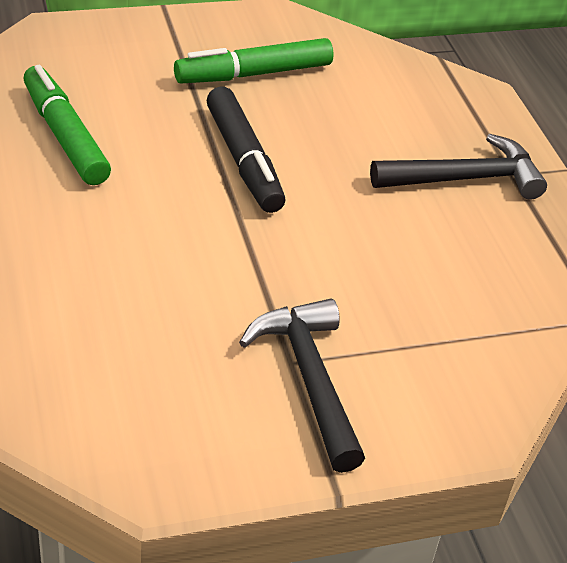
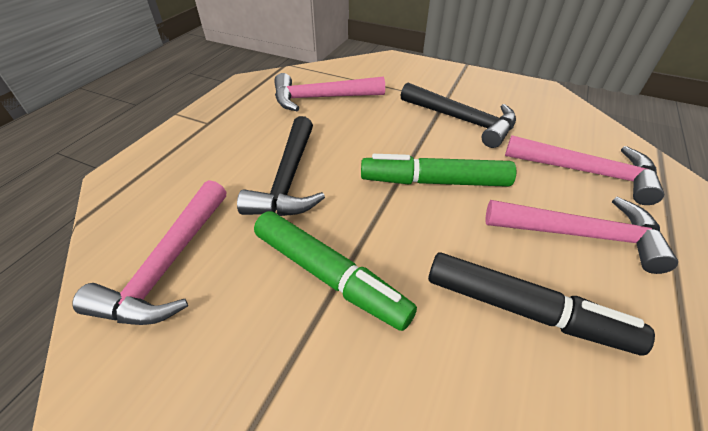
pink hammer: none = 0 -> [72,180,226,325] [274,73,385,111] [485,197,678,274] [505,135,664,205] = 4

